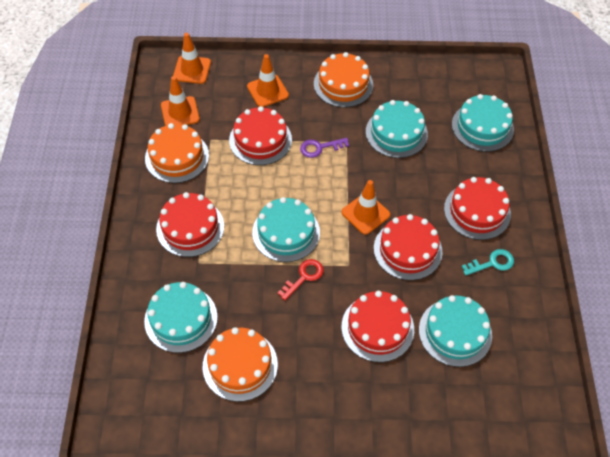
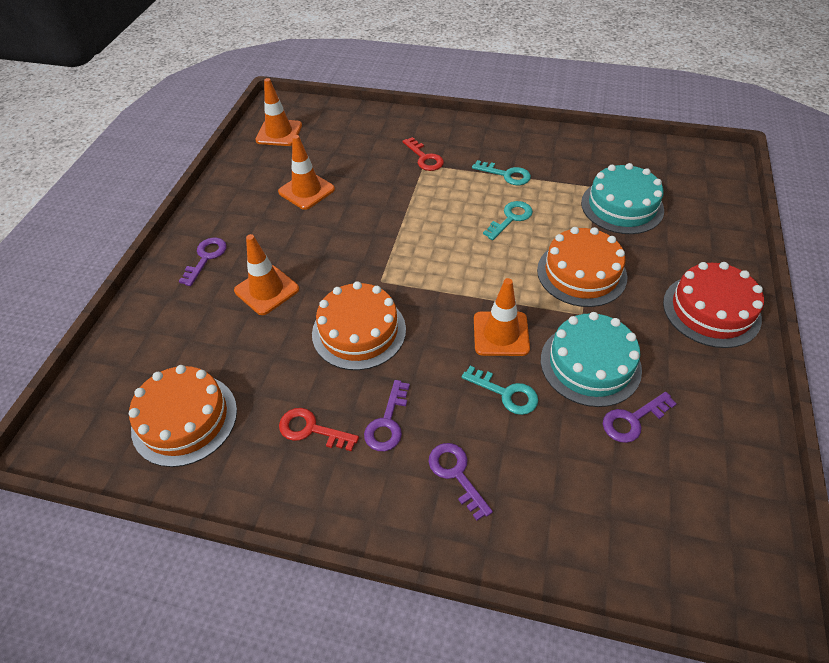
purple key: [300,138,349,158] = 1 -> [179,238,227,286] [364,380,410,451] [429,443,493,521] [603,392,677,443] = 4
red cake: [156,192,224,257] [229,106,292,165] [341,291,414,362] [374,214,442,280] [444,177,511,240] = 5 -> [663,262,764,348] = 1
red key: [277,259,323,300] = 1 -> [279,408,359,451] [403,137,444,171] = 2
turquoise cake: [144,282,218,353] [252,197,320,262] [366,100,428,158] [419,295,492,367] [452,94,514,152] = 5 -> [541,312,642,407] [581,163,664,234] = 2
turquoise key: [461,249,514,276] = 1 -> [462,366,538,415] [472,160,531,185] [483,201,533,240] = 3

